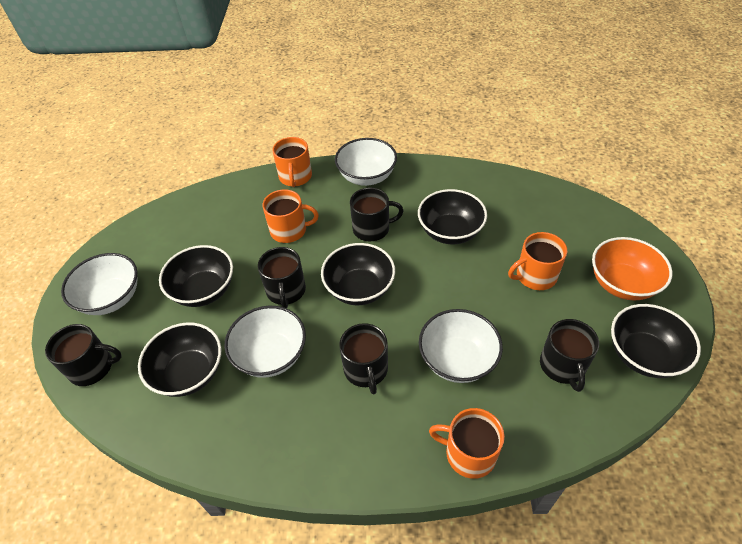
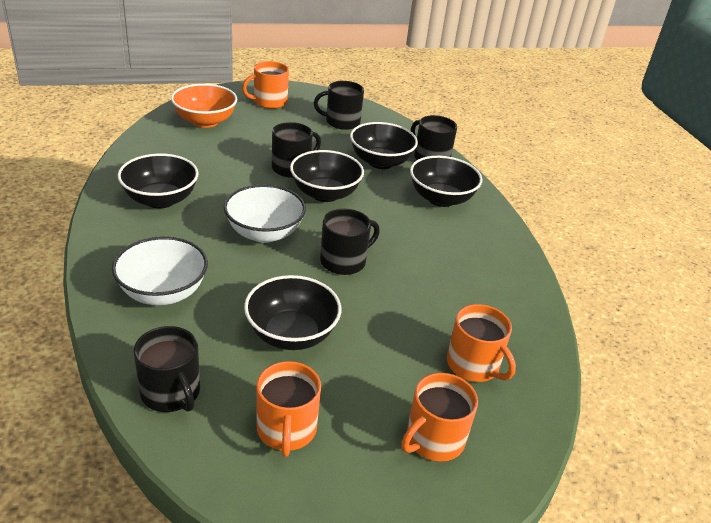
white bowl: [61,253,138,315] [225,306,306,378] [335,138,397,186] [419,309,503,383] = 4 -> [112,236,208,305] [224,184,306,243] = 2

